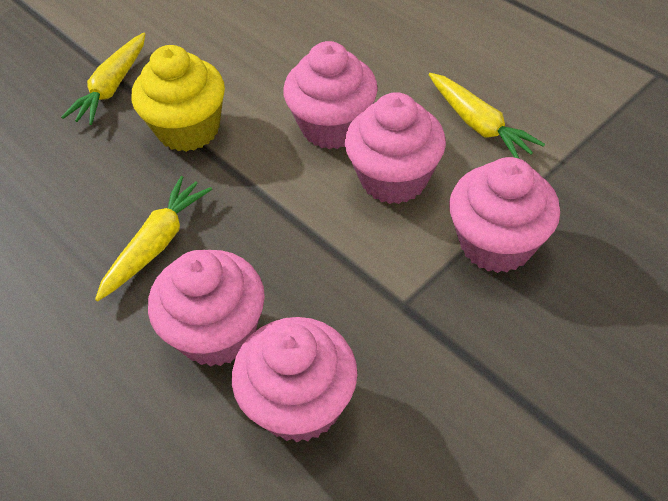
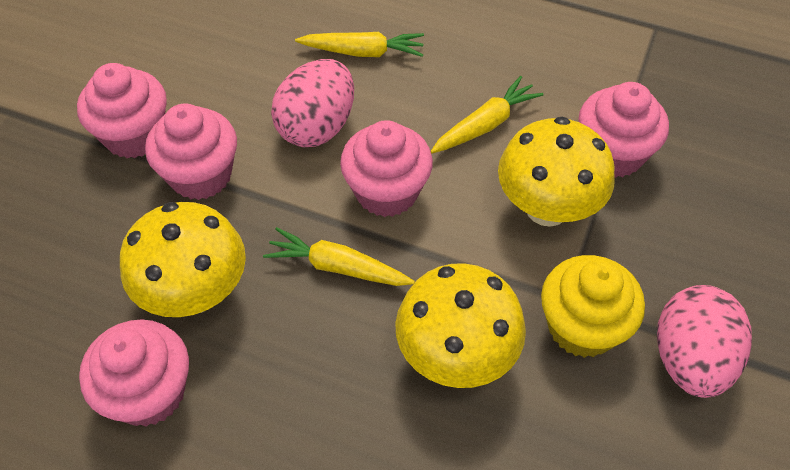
pink egg: none = 0 -> [271,59,354,147] [657,285,752,398] = 2
yellow mushroom: none = 0 -> [120,202,246,317] [395,263,526,388] [498,117,615,227] = 3

